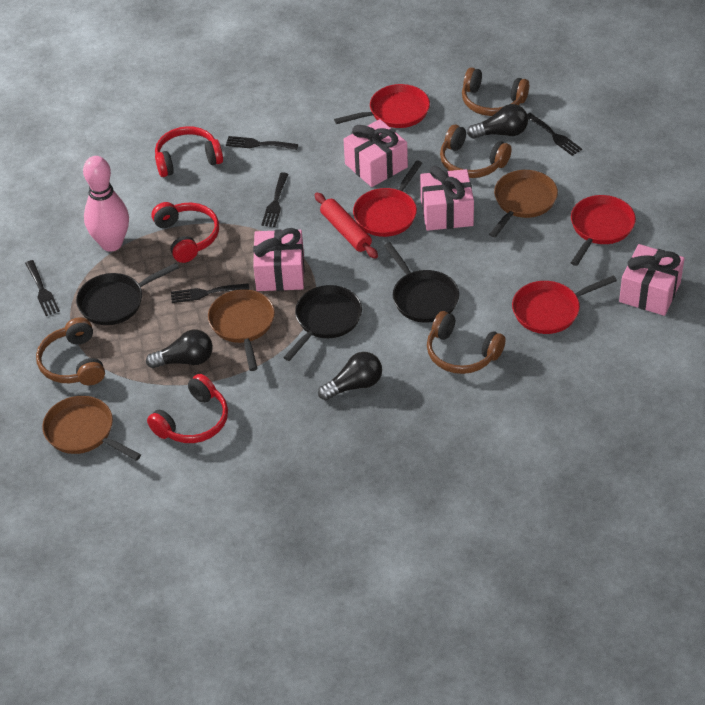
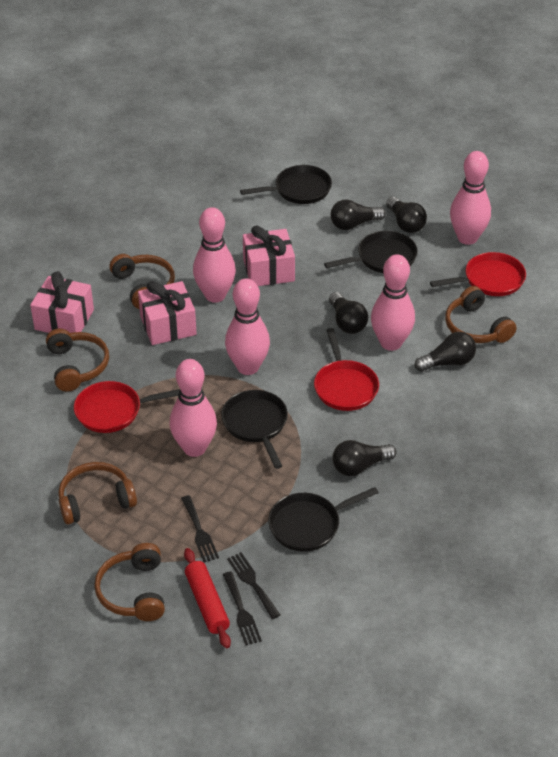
black fork: [25,260,60,316] [171,283,249,303] [226,136,298,150] [261,172,288,227] [527,113,582,156] = 5 -> [181,495,219,562] [223,572,262,646] [227,552,280,619] = 3
black light bulb: [146,329,213,368] [318,352,382,401] [467,104,528,139] = 3 -> [329,292,368,334] [331,199,386,230] [332,440,396,476] [386,197,427,233] [415,332,476,372] = 5
black pan: [76,263,179,325] [283,285,362,361] [384,242,459,323] = 3 -> [221,390,288,469] [240,165,332,204] [268,487,379,552] [324,231,418,273] = 4
brown headphones: [36,317,105,385] [427,311,506,374] [440,125,512,178] [462,67,529,116] = 4 -> [46,328,109,392] [58,462,137,525] [94,543,165,621] [110,254,175,309] [445,286,517,343] = 5
brown pan: [42,396,141,461] [208,289,275,371] [489,170,558,237] = 3 -> none = 0
pink bowling pin: [83,156,129,251] = 1 -> [170,359,217,457] [193,207,236,303] [225,278,270,375] [371,254,415,351] [450,151,491,245] = 5
pink gift: [253,228,305,291] [344,119,408,187] [420,166,474,231] [619,244,684,316] = 4 -> [30,271,94,333] [138,281,197,345] [243,226,295,286] = 3
red headphones: [147,374,228,443] [152,202,219,263] [155,126,223,177] = 3 -> none = 0
red pan: [334,84,430,128] [353,160,422,237] [512,275,617,334] [571,195,636,266] = 4 -> [74,381,180,433] [314,328,379,411] [430,252,526,296] = 3

